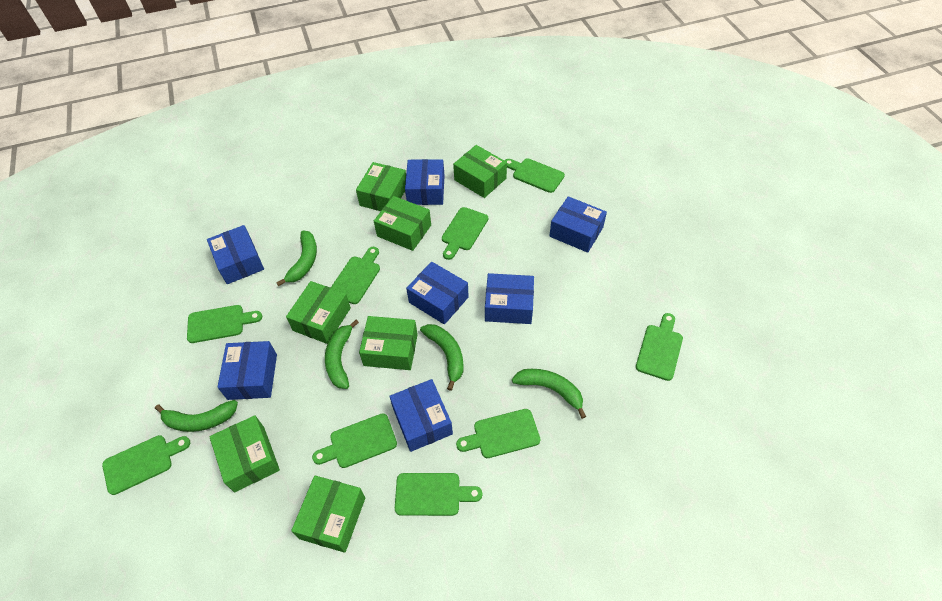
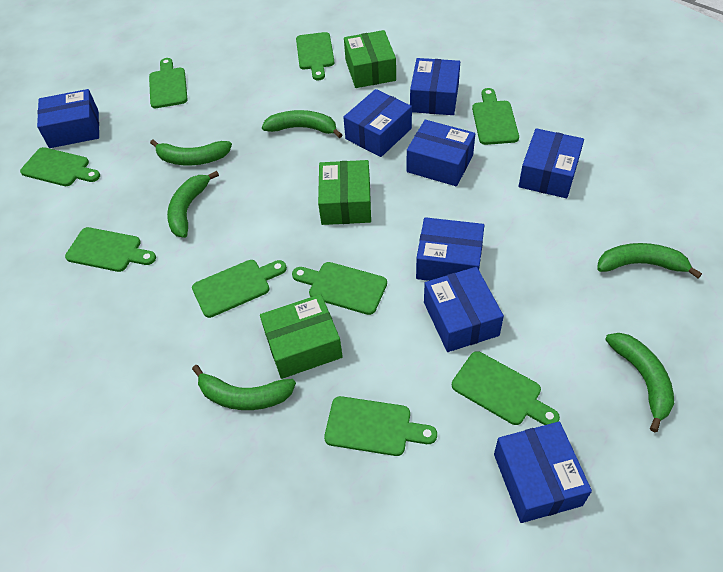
blue box: [207,225,264,284] [217,341,277,400] [389,379,453,452] [405,159,445,205] [406,262,469,325] [485,273,534,324] [549,196,607,253] = 7 -> [37,89,99,148] [343,89,412,157] [407,120,475,186] [410,58,460,115] [416,217,484,281] [424,267,504,352] [494,422,592,523] [519,128,584,198] = 8
green banana: [155,400,238,432] [276,231,317,286] [325,320,359,389] [420,324,464,391] [512,369,586,419] = 5 -> [150,140,232,165] [167,171,219,238] [192,365,296,410] [262,110,342,138] [597,243,702,278] [605,333,674,432] = 6
green box: [209,415,280,492] [286,281,351,344] [291,476,365,553] [356,162,406,211] [359,316,418,370] [374,196,431,251] [453,145,507,198] = 7 -> [260,294,343,379] [318,160,371,225] [344,30,396,88] = 3

